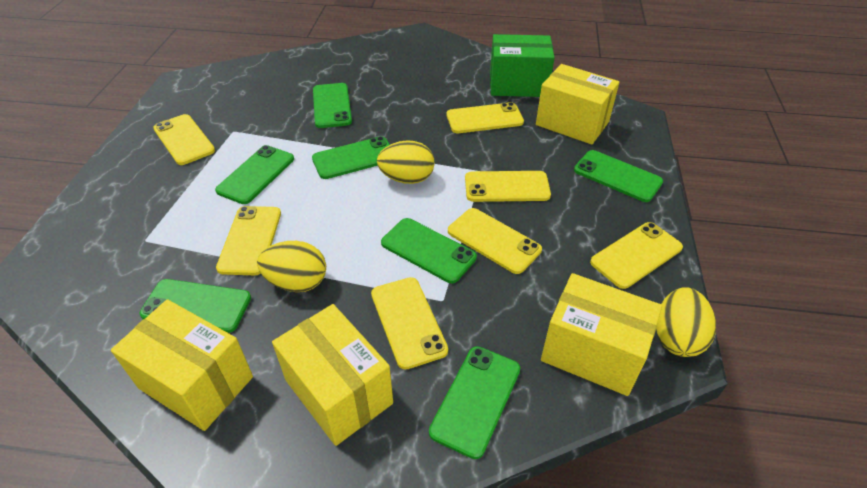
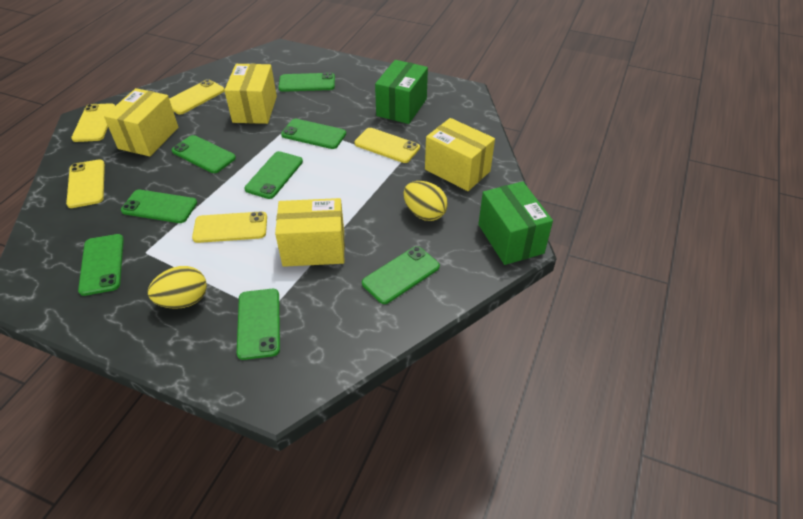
green box: [490,34,555,97] = 1 -> [375,60,428,124] [478,181,553,265] = 2
green phone: [140,279,251,333] [215,145,294,204] [312,136,390,179] [313,83,352,128] [381,218,477,283] [429,346,520,459] [574,150,663,202] = 7 -> [78,234,124,296] [121,190,197,223] [172,135,236,173] [237,289,280,360] [244,151,303,199] [279,72,335,92] [281,119,346,149] [362,246,440,304] = 8
yellow egg: [257,241,326,292] [377,140,434,184] [656,287,716,357] = 3 -> [148,266,207,309] [403,181,448,221] = 2
yellow phone: [153,114,215,165] [216,206,281,275] [371,277,448,370] [447,102,524,133] [448,208,542,274] [465,171,551,202] [590,222,683,289] = 7 -> [66,159,105,208] [71,103,115,142] [169,79,224,114] [192,211,267,243] [354,128,420,163] = 5

